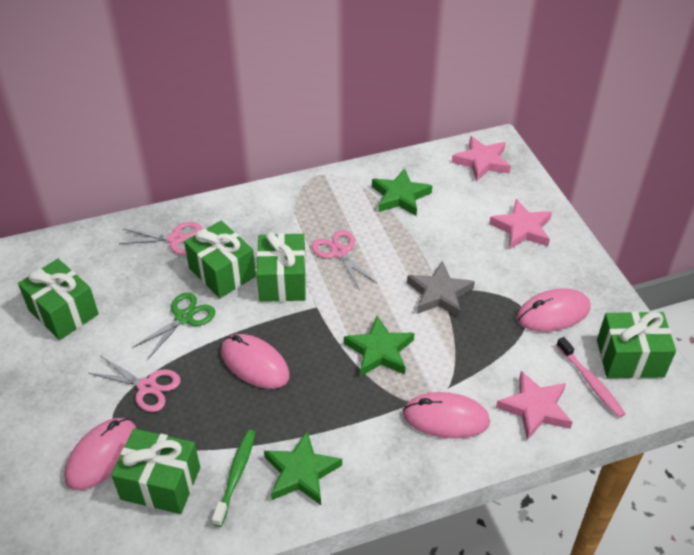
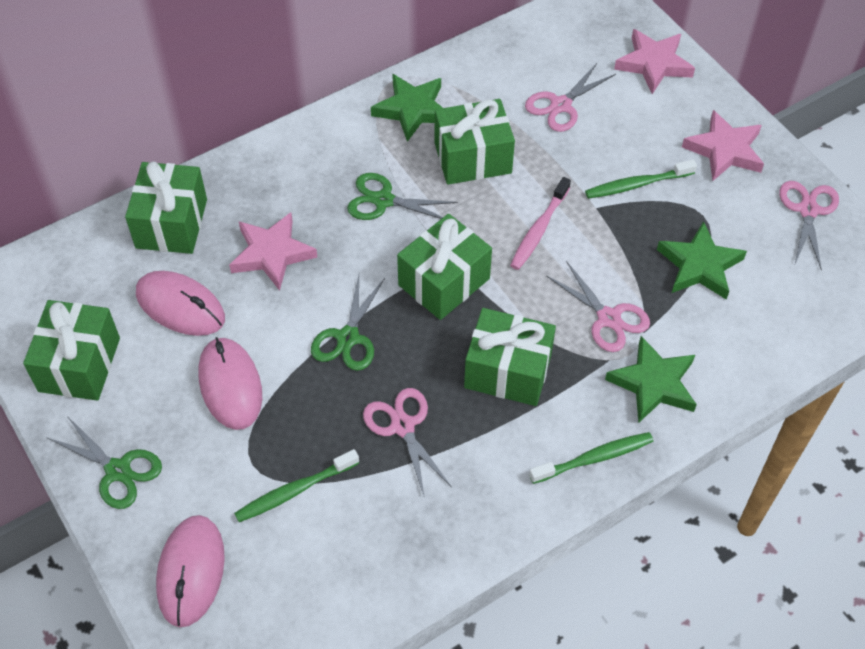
green scissors: [132,292,215,360] = 1 -> [47,416,162,509] [311,275,385,371] [347,173,458,220] = 3
green toothbrush: [212,429,256,527] = 1 -> [234,449,359,522] [529,432,653,484] [585,159,697,199] = 3
grey star: [407,261,475,317] = 1 -> none = 0
pink mouse: [64,418,136,490] [221,334,290,389] [403,392,490,439] [517,288,591,332] = 4 -> [136,271,225,336] [156,515,225,627] [198,337,262,430] = 3
pink scissors: [88,356,181,412] [119,222,202,255] [311,230,377,291] = 3 -> [363,388,452,498] [525,63,616,132] [546,261,650,352] [779,181,839,270] = 4

